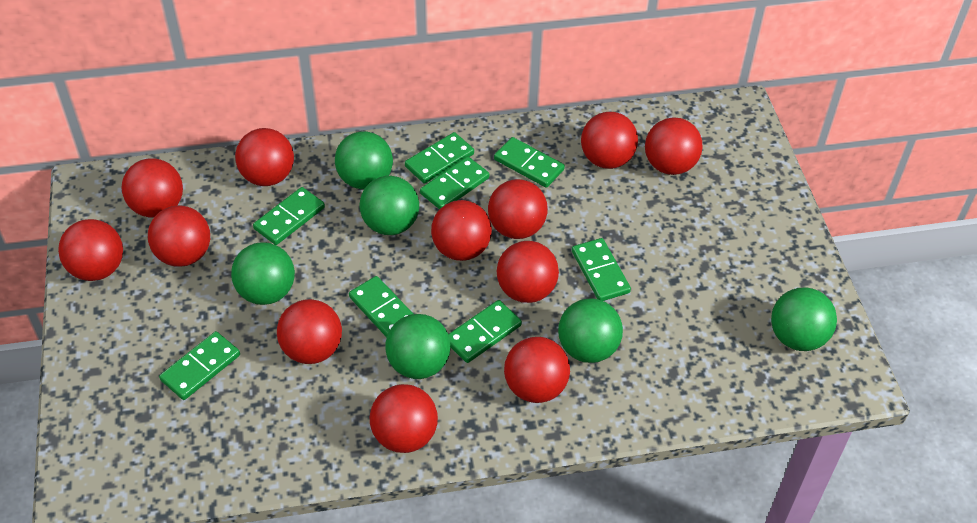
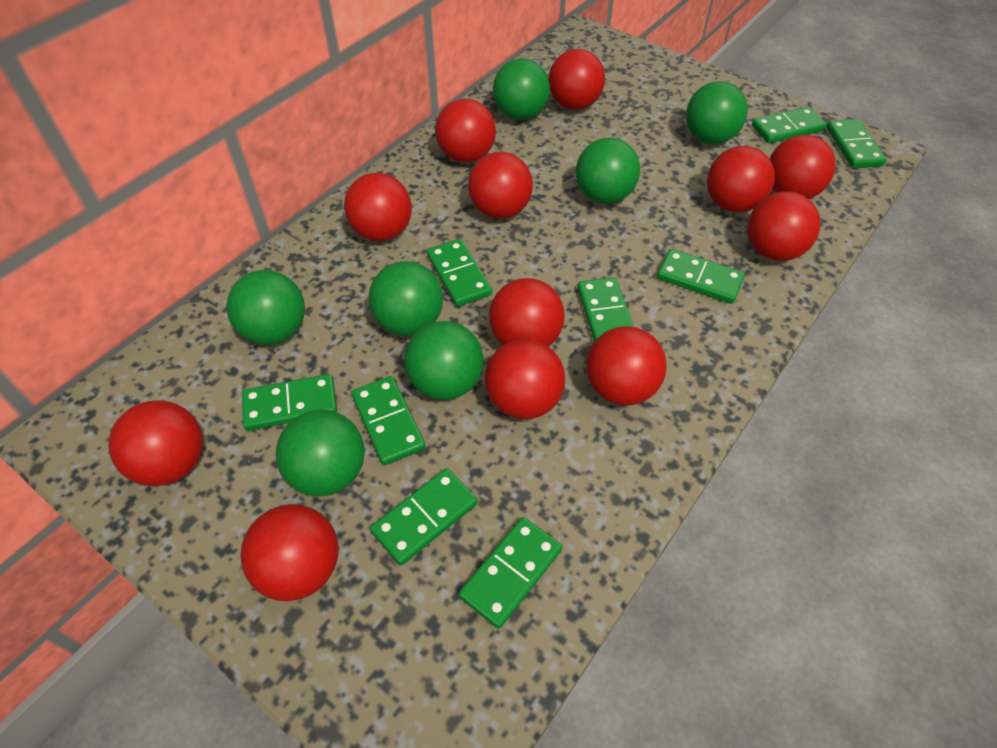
green ball: [231,242,295,305] [335,131,393,189] [360,176,419,235] [385,314,451,379] [558,298,623,363] [771,287,837,351] = 6 -> [226,270,305,345] [276,409,365,496] [369,261,443,336] [404,321,483,400] [493,58,550,120] [576,138,640,204] [686,81,748,144] = 7
green domino: [159,331,240,400] [253,187,325,245] [349,276,413,337] [405,132,474,184] [420,156,489,210] [448,300,522,363] [494,137,565,188] [572,238,631,301] = 8 -> [242,374,337,431] [351,376,426,465] [370,468,478,565] [427,239,492,307] [459,517,562,629] [577,277,634,342] [657,249,745,304] [752,107,827,144] [826,119,887,168] = 9

